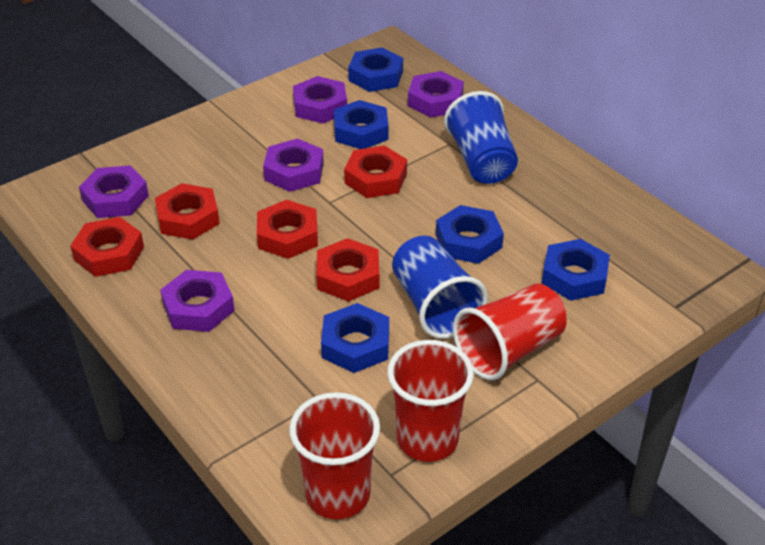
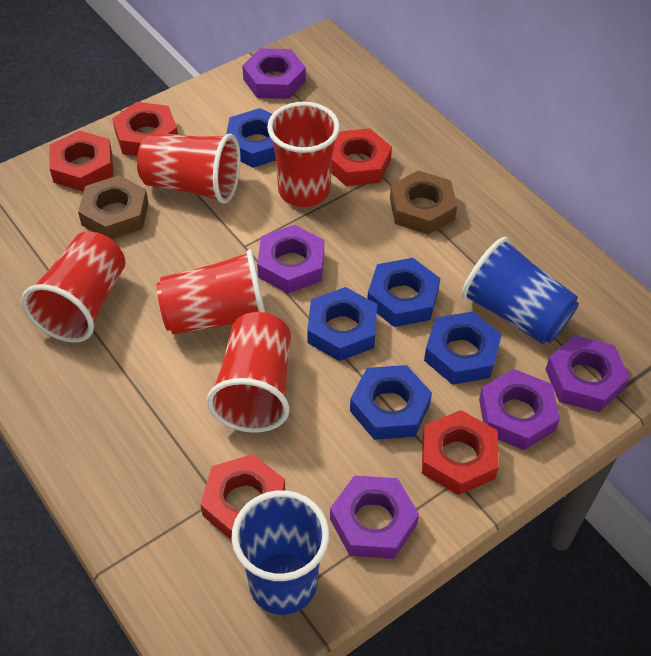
brown nut: none = 0 -> [78,175,148,239] [390,170,457,235] = 2
red cup: [289,392,380,519] [387,340,474,462] [453,283,567,380] = 3 -> [21,231,126,343] [137,133,241,204] [156,250,265,334] [207,312,291,433] [267,102,340,207] = 5

